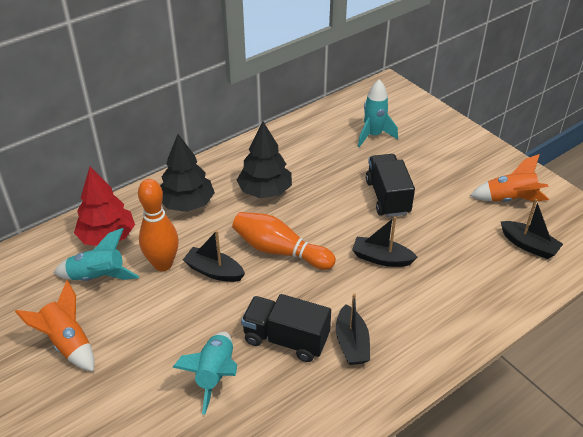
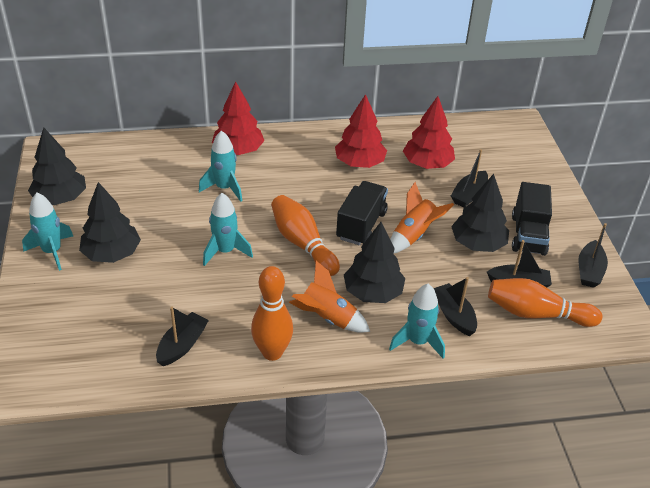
black boat: [183,230,245,282] [336,293,370,365] [352,217,418,267] [501,199,563,259] = 4 -> [156,306,209,366] [434,277,477,336] [451,149,488,208] [487,240,552,287] [578,223,608,288] = 5
black tree: [160,134,215,212] [237,122,292,198] = 2 -> [28,127,86,205] [79,182,141,263] [344,222,405,303] [451,174,509,252] = 4
orange bowling pin: [138,179,179,271] [232,212,336,270] = 2 -> [251,266,293,361] [271,195,340,276] [488,278,602,327] = 3
red tree: [74,167,135,246] = 1 -> [212,82,264,155] [335,94,387,168] [403,96,455,169] = 3
turquoise rocket: [54,228,139,281] [172,331,237,415] [358,79,398,147] = 3 -> [22,193,73,271] [199,131,243,202] [203,193,253,266] [389,284,445,359] = 4

